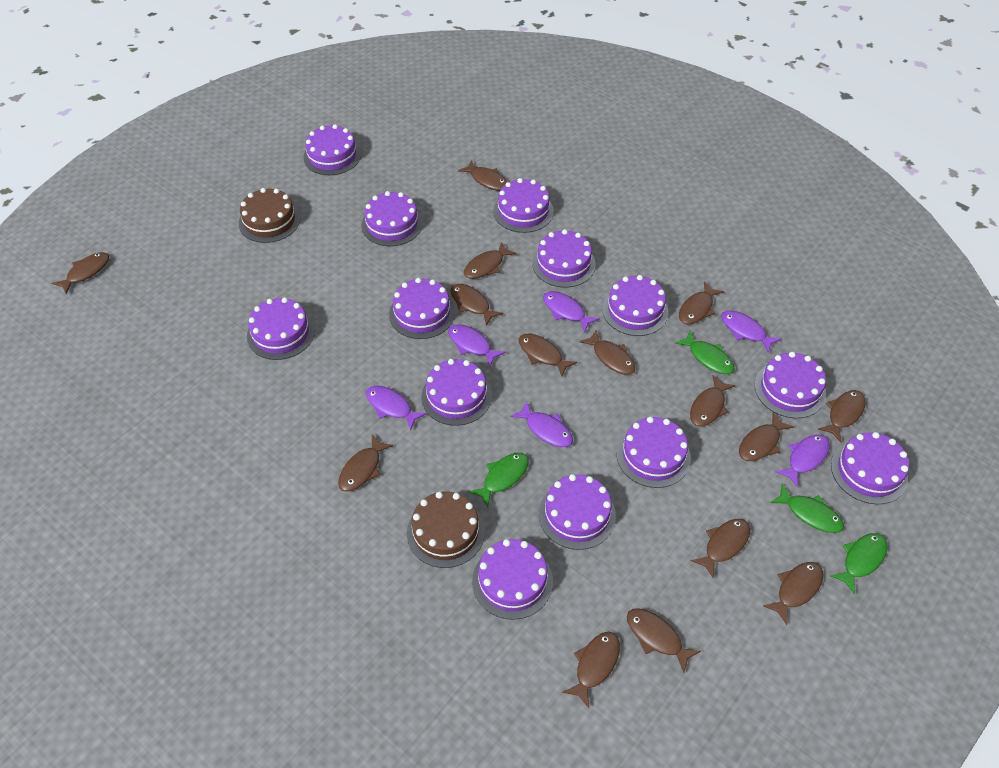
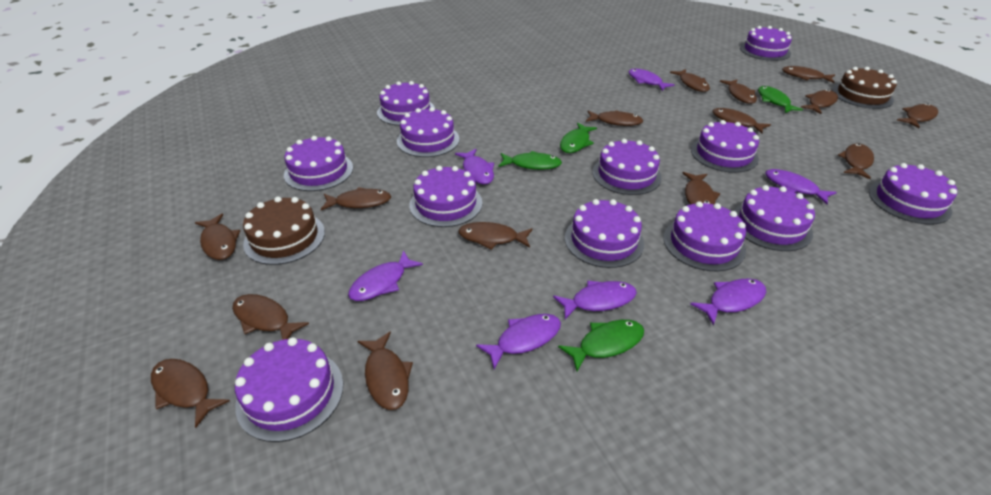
purple cake: [247,297,315,360] [303,124,361,175] [361,191,423,246] [389,278,455,339] [421,359,492,426] [472,539,553,620] [493,178,554,233] [532,229,596,288] [539,474,616,550] [602,275,669,336] [617,417,691,488] [755,352,826,418] [831,432,909,504] = 13 -> [235,337,343,442] [284,136,353,191] [377,81,435,126] [397,107,459,157] [409,166,482,227] [565,199,644,268] [592,139,662,195] [664,201,746,271] [691,120,759,173] [734,185,815,251] [740,26,792,61] [869,163,957,224] = 12
purple fish: [366,386,427,430] [448,324,506,366] [510,401,573,447] [543,291,600,332] [721,310,782,353] [775,434,830,488] = 6 -> [348,250,423,301] [455,149,494,184] [476,314,561,369] [553,280,637,319] [628,69,675,91] [690,279,766,326] [765,169,837,204] = 7

